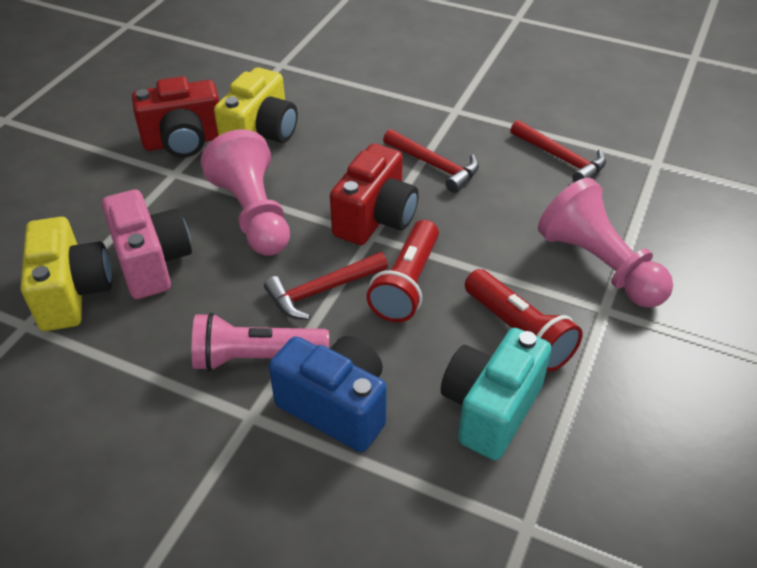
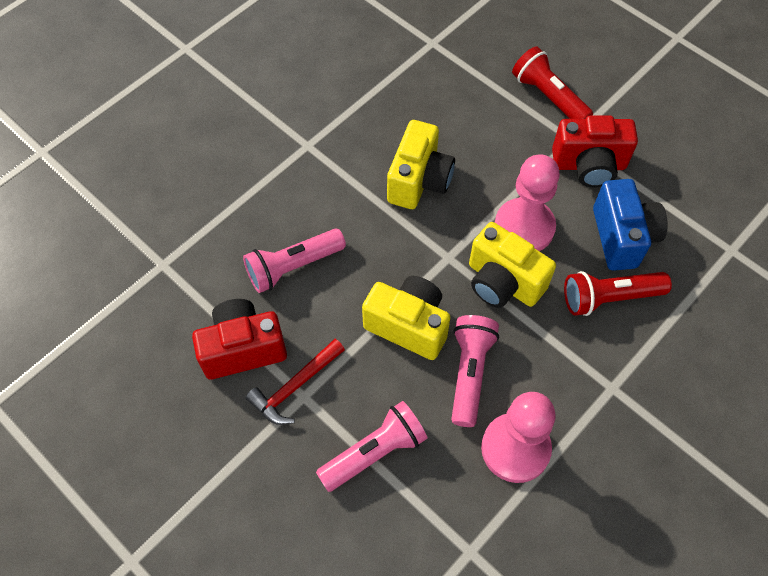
pink camera: [102,189,192,299] = 1 -> none = 0
pink flashlight: [192,312,329,372] = 1 -> [243,229,346,293] [316,401,428,492] [451,315,499,427] = 3
red hammer: [264,252,388,320] [383,129,479,193] [510,120,606,182] = 3 -> [246,339,345,425] = 1
turquoise camera: [441,328,552,460] = 1 -> none = 0
yellow camera: [21,217,112,331] [214,67,298,143] = 2 -> [362,276,451,360] [387,120,455,209] [469,222,556,308] = 3

